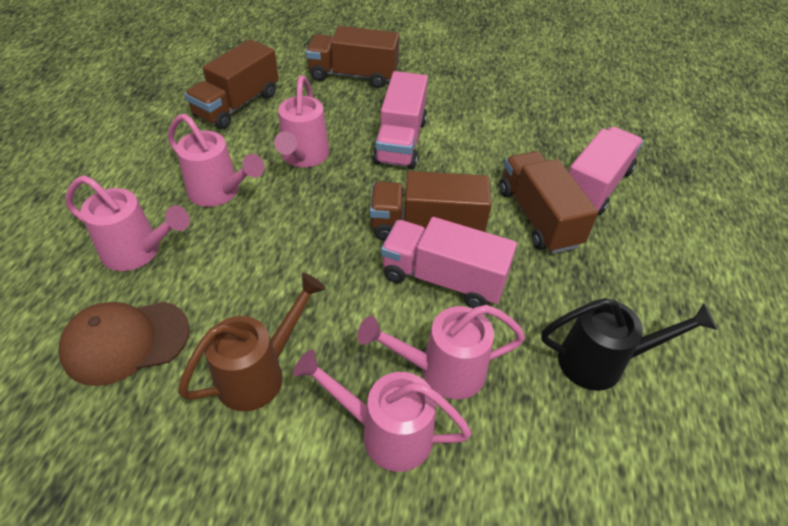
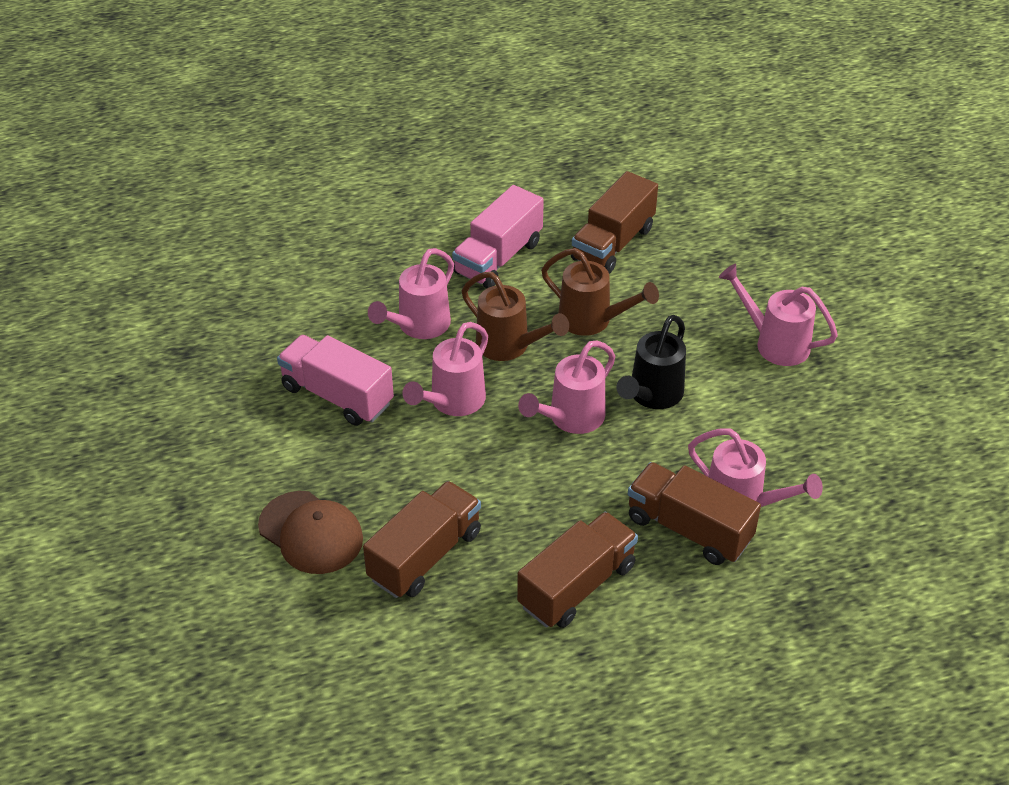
brown watering can: [178,273,326,411] = 1 -> [462,272,569,361] [541,248,659,336] = 2
pink truck: [373,71,428,169] [381,217,517,308] [569,126,643,215] = 3 -> [277,335,394,426] [452,185,544,288] = 2

